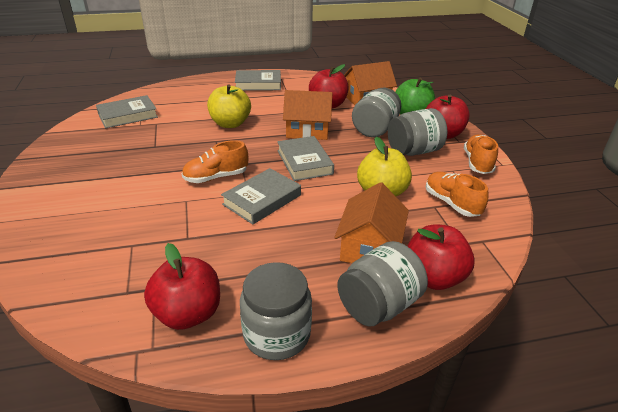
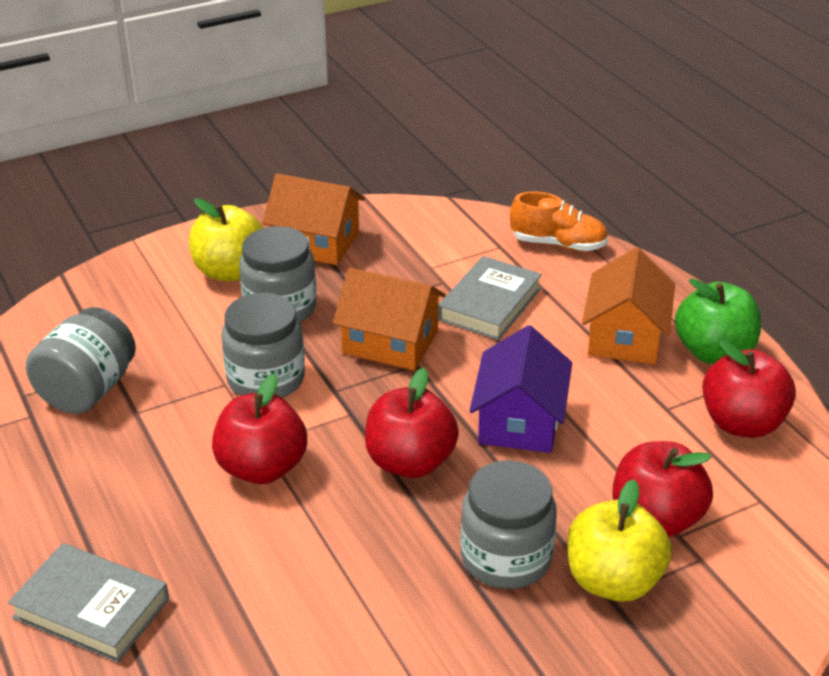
grey book: [96,95,158,128] [221,168,301,224] [235,70,281,91] [277,136,334,181] = 4 -> [8,543,169,663] [438,256,542,340] = 2
orange shoe: [182,140,248,183] [426,172,489,217] [464,134,498,174] = 3 -> [510,191,608,251] = 1
purple house: none = 0 -> [470,325,572,453] = 1

